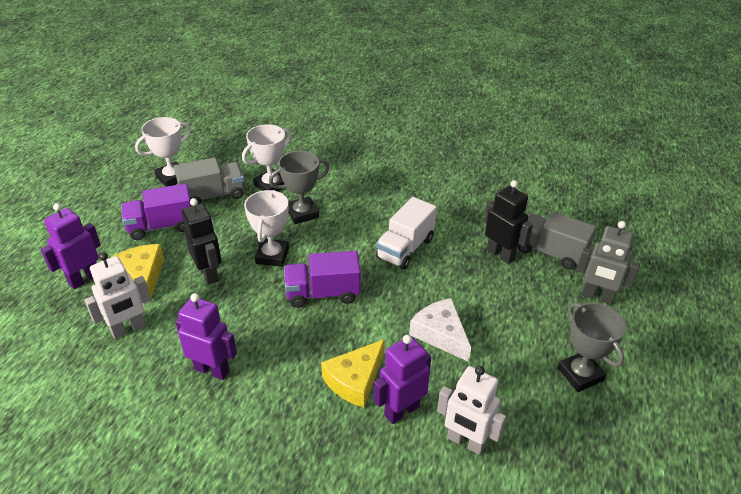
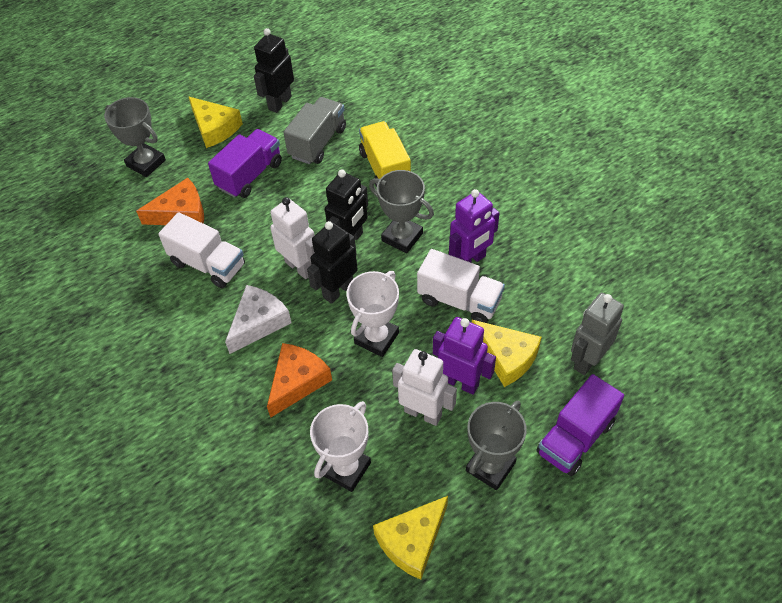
black robot: [182,198,222,285] [484,180,533,264] = 2 -> [254,28,294,113] [307,221,358,304] [325,169,368,240] = 3
grey trophy: [269,151,330,224] [558,302,626,392] = 2 -> [104,97,166,177] [369,170,434,253] [466,401,527,490] = 3
grey truck: [174,157,245,204] [518,212,596,270] = 2 -> [283,97,346,164] = 1
orange cheese: none = 0 -> [136,178,204,225] [267,343,332,418] = 2
purple robot: [41,203,101,289] [175,293,237,380] [374,335,431,424] = 3 -> [433,317,496,395] [449,189,499,262] = 2
white trophy: [135,117,191,187] [242,124,291,192] [244,190,289,267] = 3 -> [310,401,371,492] [347,271,399,357] = 2
white truck: [376,197,437,270] = 1 -> [158,212,245,288] [417,249,505,323] = 2
yellow cheese: [111,244,164,298] [321,339,385,408] = 2 -> [189,97,243,148] [373,496,448,580] [472,320,542,387] = 3
yellow truck: none = 0 -> [359,121,411,187] = 1

